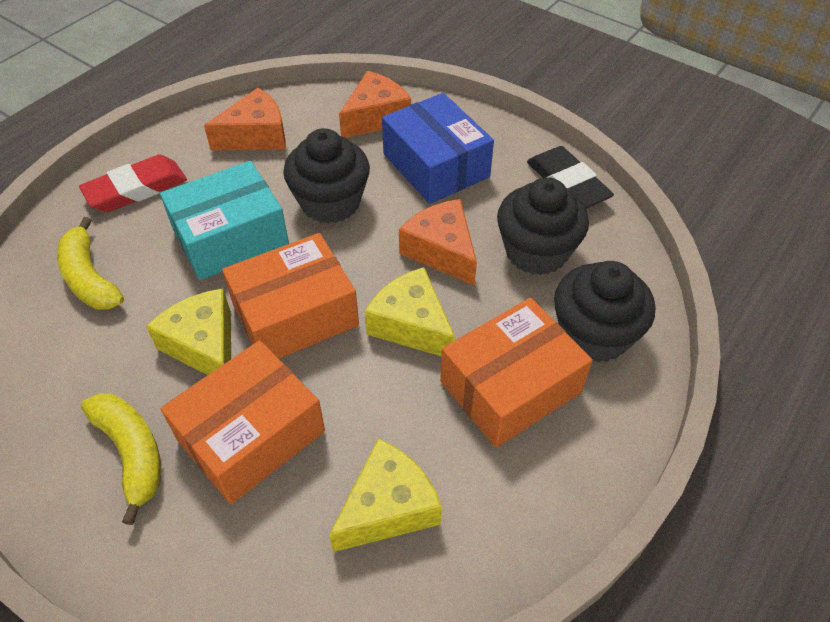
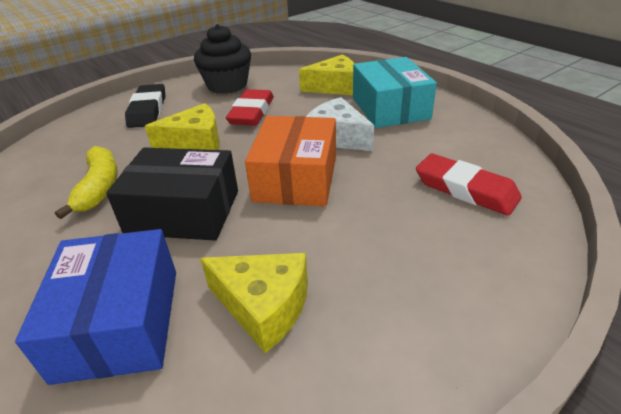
black box: none = 0 -> [106,147,238,241] = 1
black cupcake: [283,128,370,223] [497,177,589,275] [554,261,655,363] = 3 -> [194,24,251,94] = 1
orange box: [160,340,325,504] [222,233,359,359] [440,298,593,448] = 3 -> [245,116,336,206] = 1
orange cheese: [204,88,286,150] [339,71,411,138] [399,199,477,286] = 3 -> none = 0
red eraser: [79,155,187,212] = 1 -> [226,89,274,126] [416,153,522,216] = 2
white cheese: none = 0 -> [306,97,374,151] = 1
yellow banana: [57,217,124,310] [81,393,161,525] = 2 -> [55,146,118,219] = 1

